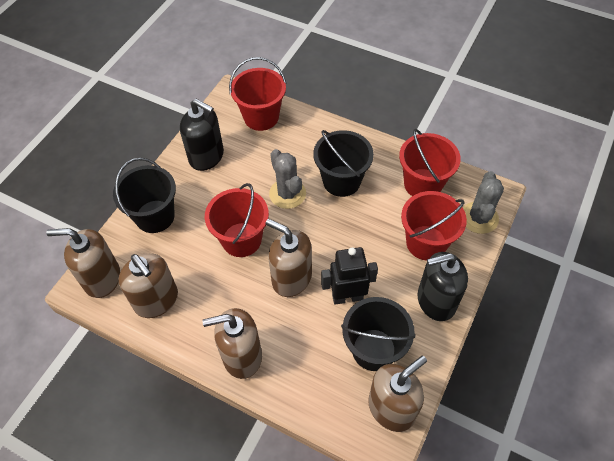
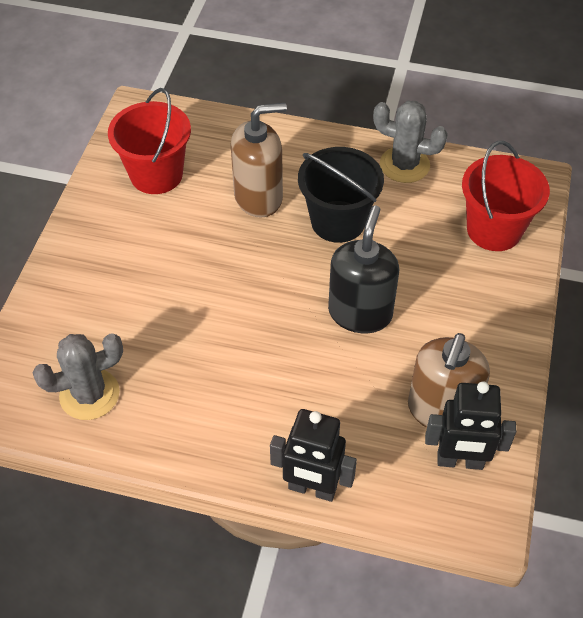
black bucket: [113,158,176,233] [313,130,374,197] [341,297,416,371] = 3 -> [298,147,384,243] = 1
black robot: [321,247,378,305] = 1 -> [270,409,357,502] [425,381,516,470] = 2
black soap dispenser: [180,99,224,171] [418,252,468,321] = 2 -> [328,205,399,333] = 1
brown soap dispenser: [46,228,120,298] [118,253,178,318] [203,308,262,379] [265,219,312,297] [368,356,427,432] = 5 -> [231,103,287,218] [408,333,490,428] = 2
red bucket: [205,183,269,257] [229,57,286,131] [399,129,461,196] [401,191,467,261] = 4 -> [108,88,191,194] [462,141,550,251] = 2

